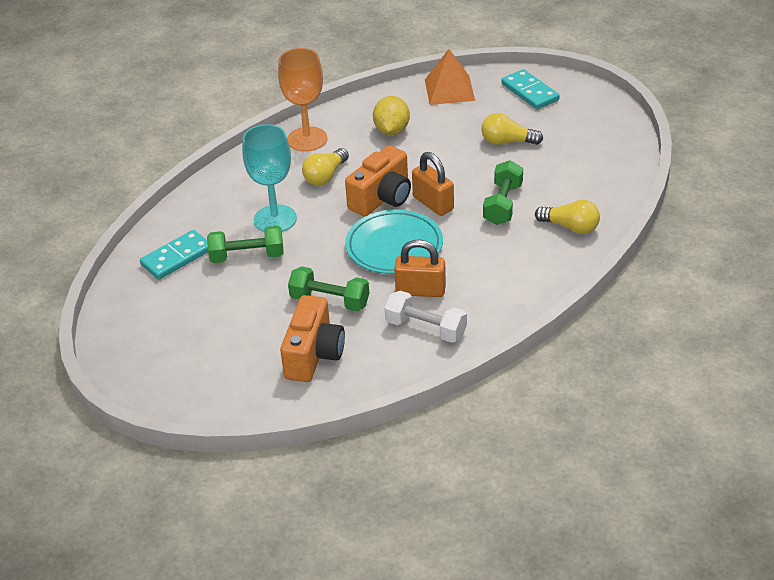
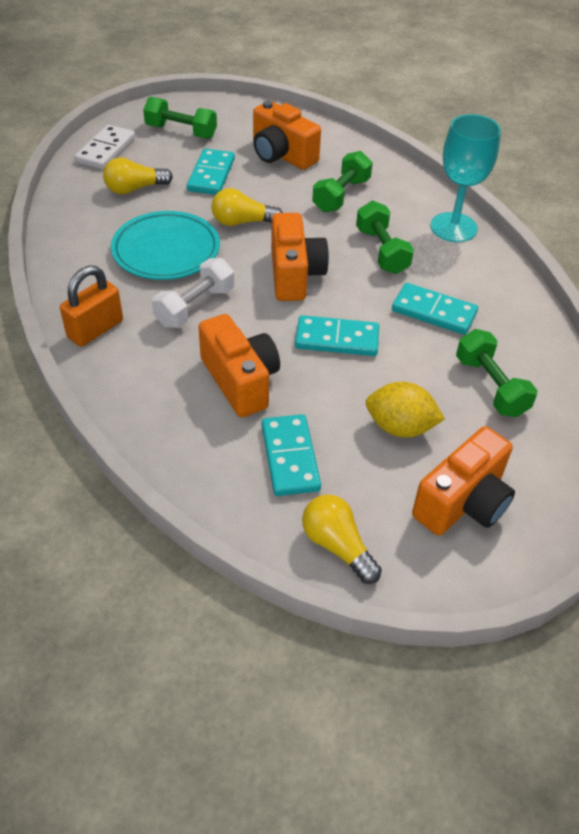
green dumbbell: [207,226,284,263] [288,266,369,311] [483,160,523,225] = 3 -> [143,97,217,139] [312,151,373,212] [356,201,414,274] [456,329,537,417] = 4
orange camera: [280,295,345,382] [345,146,411,217] = 2 -> [198,314,280,418] [253,101,321,170] [271,213,329,301] [412,426,515,535] = 4
orange goblet: [278,48,327,152] = 1 -> none = 0
orange padlock: [394,239,446,297] [412,152,454,216] = 2 -> [60,266,123,347] = 1
orange pyramid: [425,49,475,105] = 1 -> none = 0
turquoise domino: [140,230,208,280] [501,69,560,109] = 2 -> [187,149,235,195] [262,414,321,496] [295,315,379,356] [392,283,478,335] = 4
white domino: none = 0 -> [74,125,135,169] = 1

